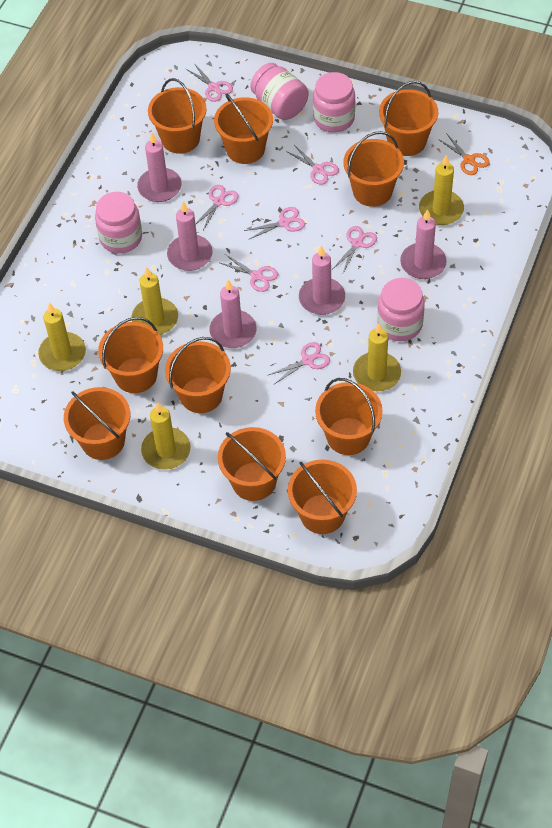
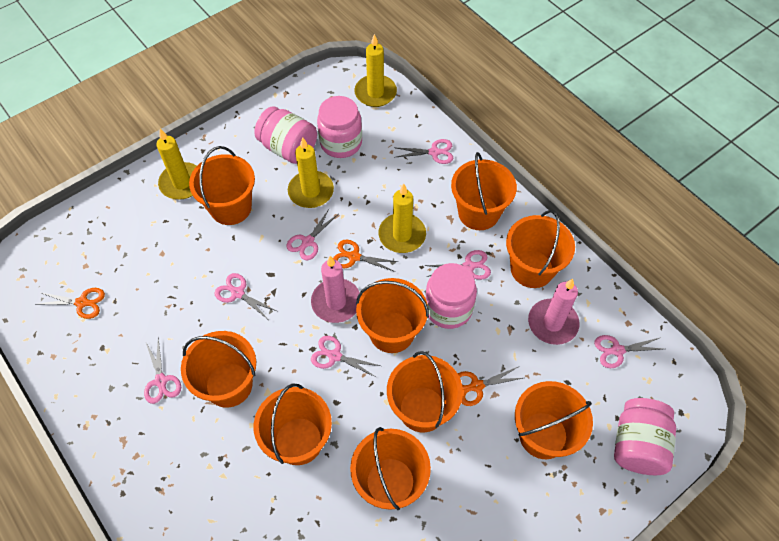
orange bucket: [64,387,130,460] [98,317,163,393] [148,78,207,154] [165,337,231,413] [214,93,273,164] [218,427,286,501] [288,460,357,534] [315,378,383,455] [343,131,404,207] [379,81,438,156] = 10 -> [181,331,256,408] [189,146,255,225] [254,383,332,465] [350,427,431,510] [356,278,429,353] [387,351,463,432] [451,152,517,230] [506,210,575,288] [515,381,593,459] = 9
orange scissors: [438,133,489,175] = 1 -> [39,288,105,319] [333,240,398,272] [458,367,523,406] = 3
pink candle: [137,132,181,202] [167,201,213,271] [209,279,257,348] [299,245,345,315] [400,209,447,279] = 5 -> [311,256,360,323] [528,279,579,345] = 2
yellow candle: [38,303,86,371] [132,267,178,335] [141,402,191,470] [353,323,401,391] [419,155,464,225] = 5 -> [156,129,197,200] [288,137,334,208] [354,34,397,107] [379,184,426,253] = 4

